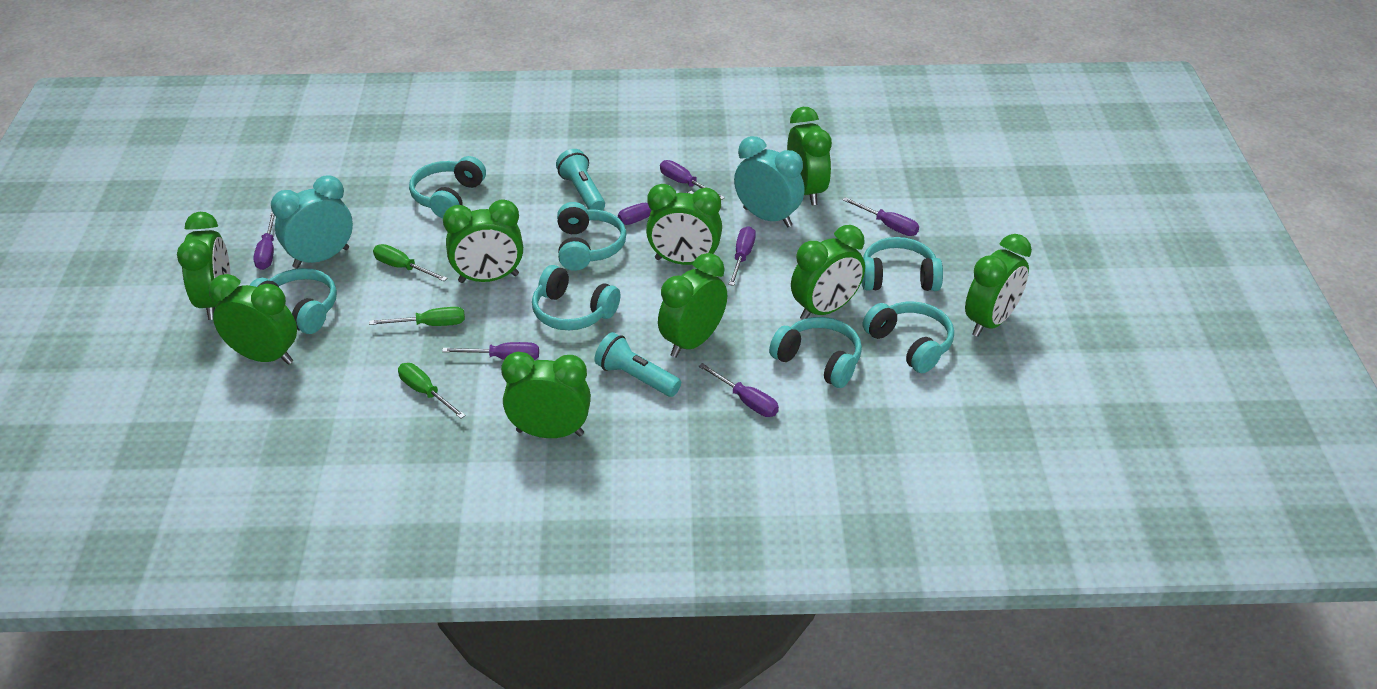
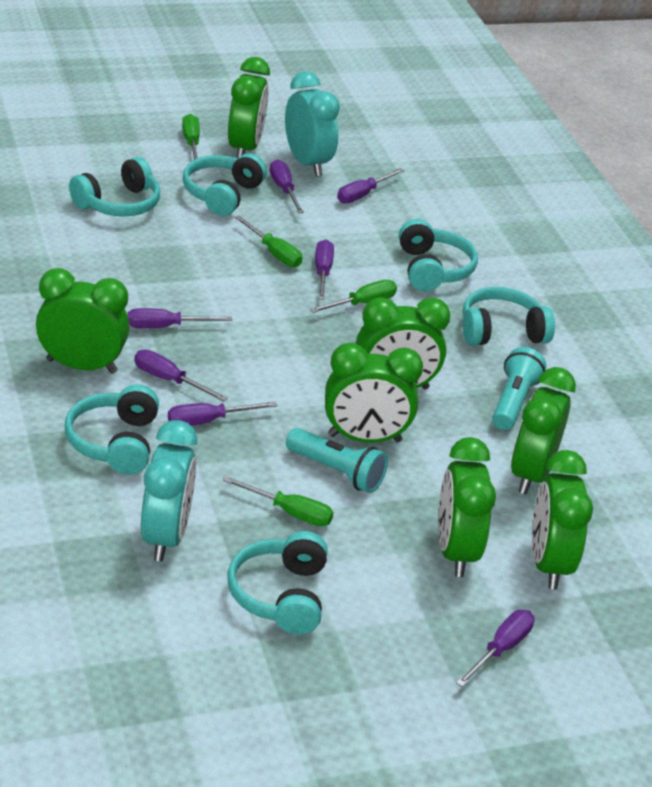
green clock: [177,212,230,320] [209,274,297,365] [443,199,523,283] [501,352,591,438] [646,184,722,265] [658,253,727,358] [787,107,832,205] [791,225,865,320] [965,234,1032,337] = 9 -> [36,268,130,374] [228,57,270,158] [325,343,423,442] [355,297,450,389] [438,437,496,577] [511,367,576,494] [532,450,593,590] = 7
green screwdriver: [369,307,465,326] [373,244,448,281] [398,363,466,419] = 3 -> [182,114,200,160] [223,476,333,526] [235,216,302,267] [310,280,397,313] = 4
turquoise headphones: [249,268,337,334] [409,156,486,218] [532,265,621,330] [557,202,626,271] [769,317,862,388] [862,237,943,291] [863,302,954,373] = 7 -> [65,384,159,475] [69,157,160,217] [183,153,267,216] [227,531,328,635] [399,219,478,291] [463,287,555,345] = 6

